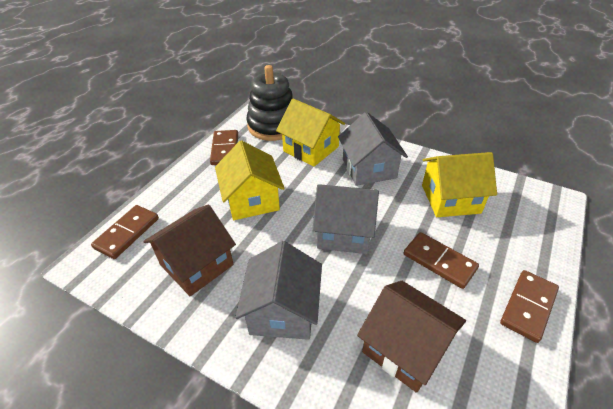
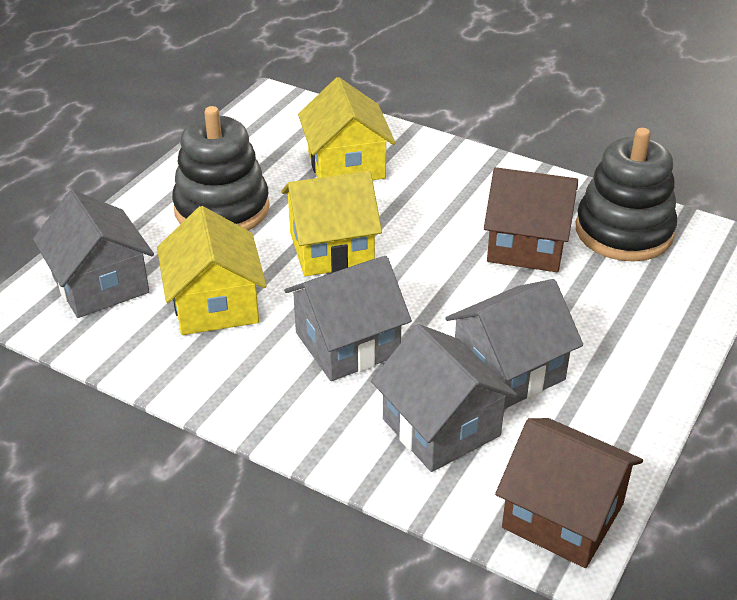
black stacking toy: [246,65,293,141] = 1 -> [172,106,270,230] [576,128,677,262] = 2
brown domino: [91,205,159,259] [210,130,238,165] [404,232,479,289] [500,270,559,343] = 4 -> none = 0
grey house: [235,241,322,340] [312,185,379,254] [338,112,408,186] = 3 -> [33,190,154,318] [284,256,412,381] [371,324,518,472] [446,279,583,409] = 4

